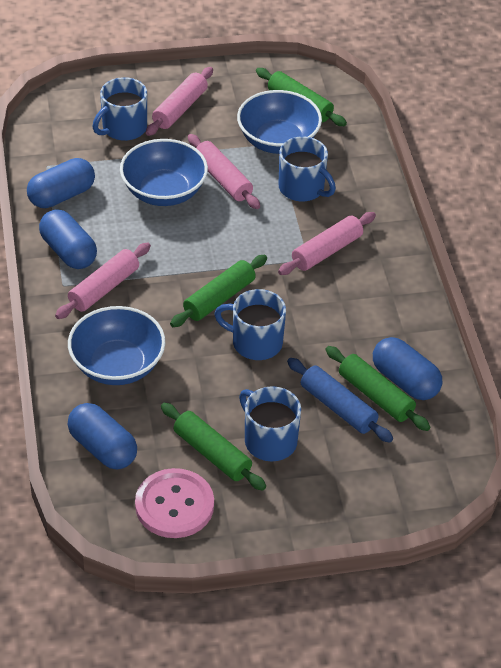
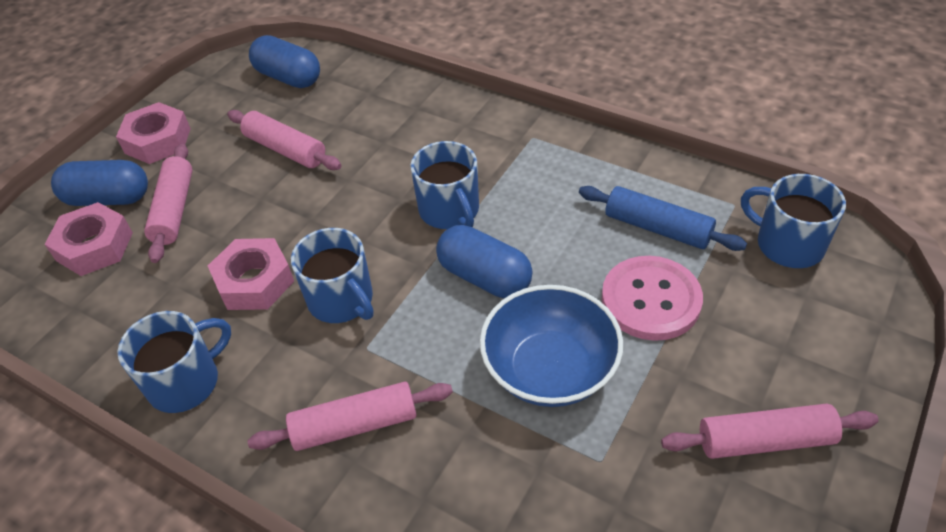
blue bowl: [68,306,165,385] [120,139,208,206] [237,90,322,154] = 3 -> [480,285,623,407] = 1
blue capsule: [27,158,95,208] [39,210,97,269] [68,403,137,469] [373,337,442,400] = 4 -> [51,160,148,206] [249,35,320,88] [436,225,533,298] = 3
green rolling pin: [161,403,266,491] [170,255,267,327] [256,68,347,126] [326,346,430,431] = 4 -> none = 0
pink nut: none = 0 -> [44,202,133,276] [116,102,191,164] [208,238,294,310] = 3

